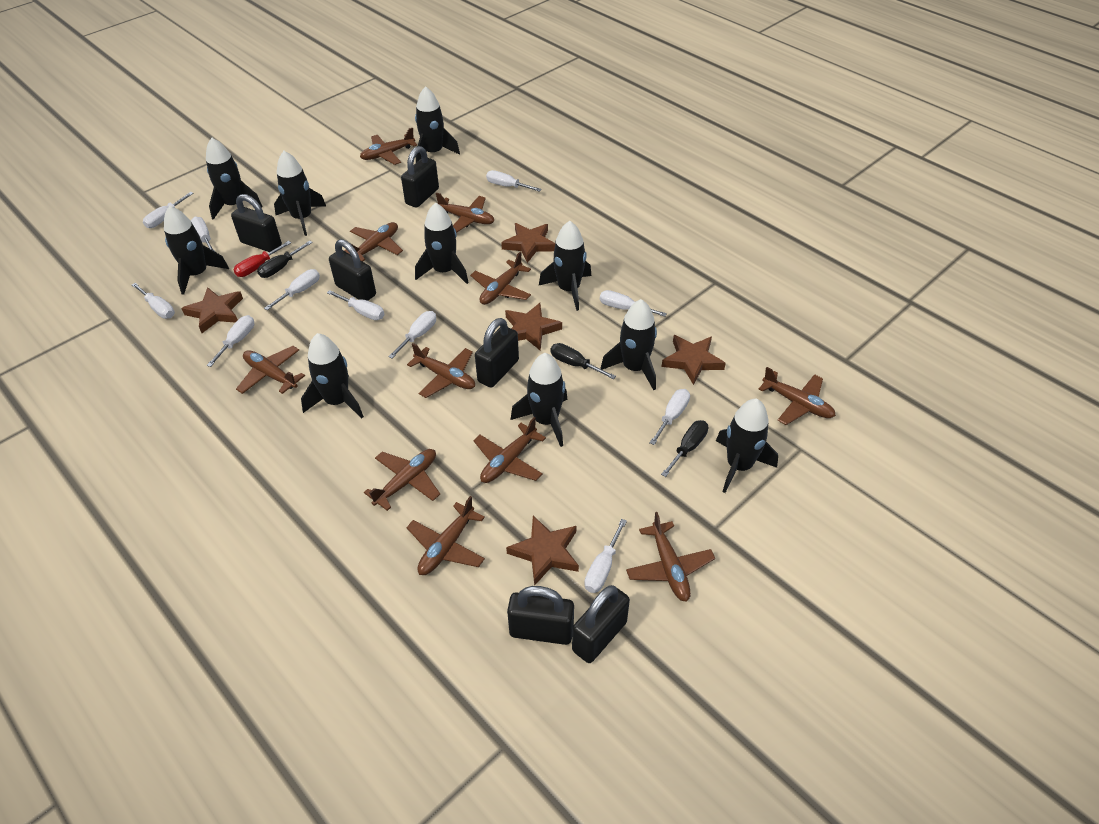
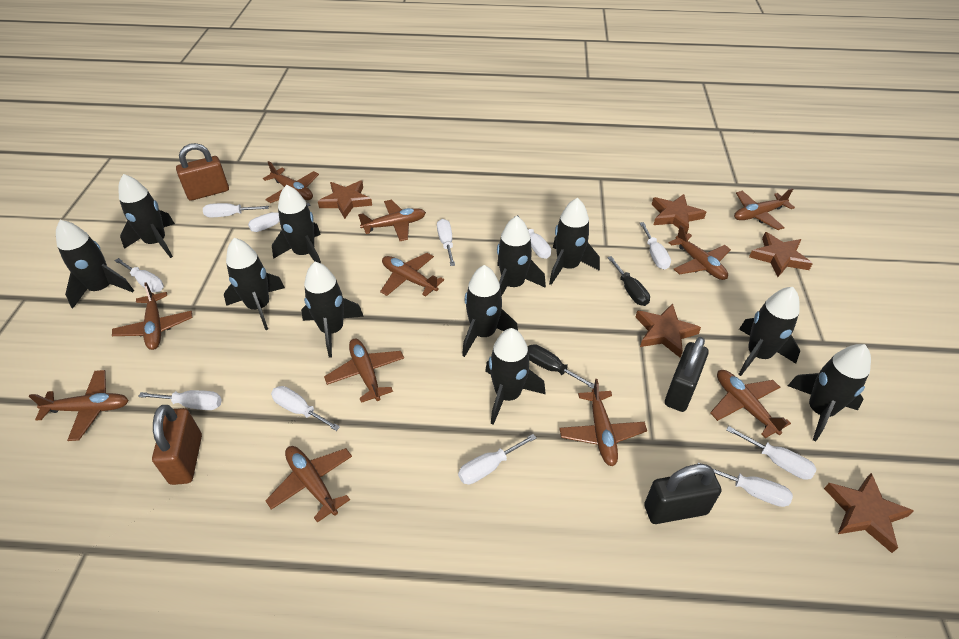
black padlock: [231,194,282,252] [329,239,376,301] [401,146,439,208] [475,318,519,388] [507,586,574,645] [572,585,630,663] = 6 -> [644,464,722,524] [665,337,709,412] = 2
black rocket: [164,206,229,295] [206,137,262,220] [274,151,326,236] [301,333,364,419] [415,86,460,163] [415,202,469,284] [510,353,567,447] [539,221,591,311] [601,299,657,390] [716,398,778,493] = 10 -> [56,220,134,309] [118,174,175,258] [224,238,285,330] [272,185,321,263] [301,262,364,358] [462,265,518,357] [485,328,546,425] [497,216,546,296] [549,198,600,285] [738,287,800,376] [787,344,871,441] = 11
black screwdriver: [257,241,313,278] [550,343,616,379] [661,420,708,477] = 3 -> [528,344,594,389] [607,256,650,306] = 2
brown padlock: none = 0 -> [152,405,202,485] [176,143,229,201] = 2
red screwdriver: [234,241,291,277] = 1 -> none = 0

